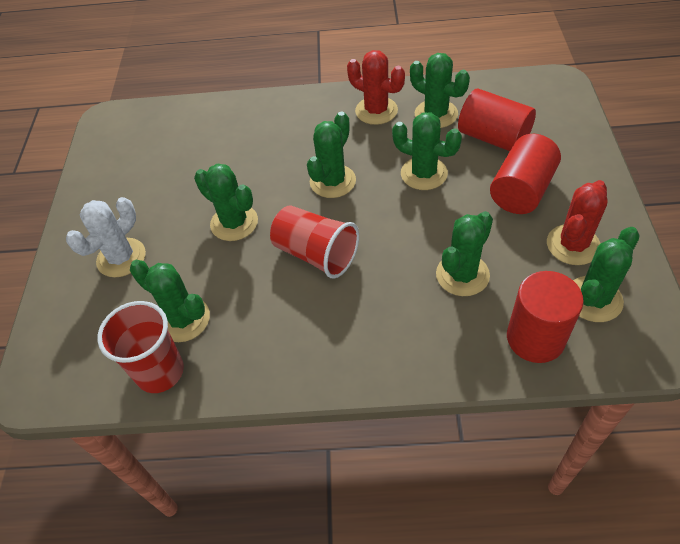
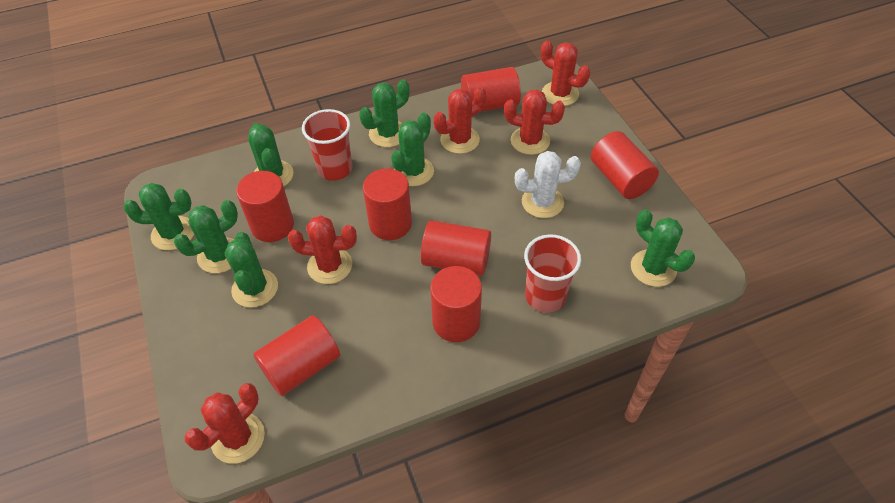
red cactus: [347,50,405,125] [547,180,608,265] = 2 -> [184,383,265,464] [288,215,357,284] [434,87,486,154] [504,89,565,155] [541,40,590,106] = 5
red cylinder: [458,89,536,151] [490,134,561,214] [507,271,584,363] = 3 -> [236,171,294,242] [254,315,340,396] [363,168,412,240] [421,220,491,276] [430,266,482,342] [461,67,521,112] [591,131,659,199] = 7

